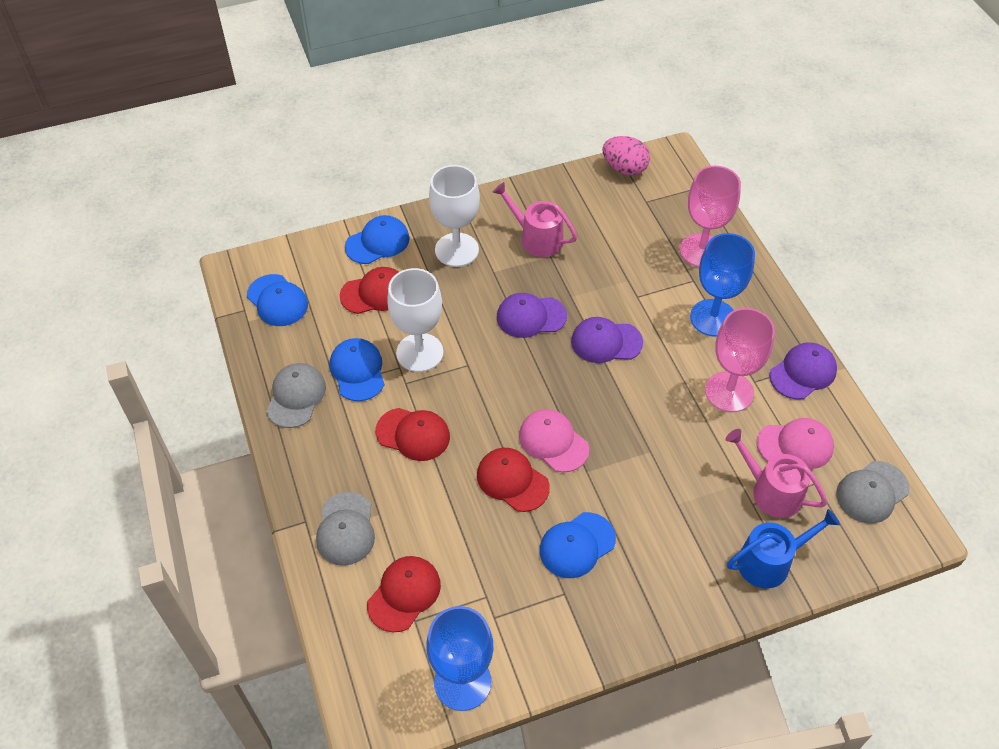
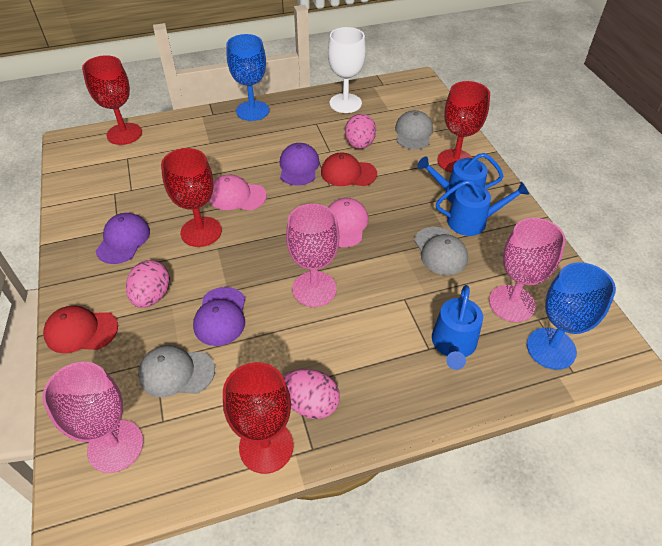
blue cap: [247,274,308,326] [330,338,385,401] [345,215,410,264] [540,512,616,578] = 4 -> none = 0
blue watering can: [727,509,840,589] = 1 -> [417,153,504,203] [432,285,483,370] [436,180,529,236] = 3
pink egg: [602,136,650,176] = 1 -> [126,260,170,308] [283,369,340,419] [345,114,376,149] = 3
pink goblet: [680,166,741,267] [705,308,775,412] = 2 -> [42,362,143,473] [286,204,339,307] [489,218,566,322] = 3
pink watering can: [492,182,577,257] [725,429,827,518] = 2 -> none = 0
red cap: [340,267,399,314] [367,556,441,632] [376,408,450,461] [477,448,550,512] = 4 -> [43,306,118,353] [321,153,377,186] = 2
red goblet: none = 0 -> [82,55,142,145] [161,148,222,247] [223,362,294,474] [437,81,490,173] = 4
white goblet: [387,268,443,372] [429,165,480,267] = 2 -> [328,27,366,113] = 1

